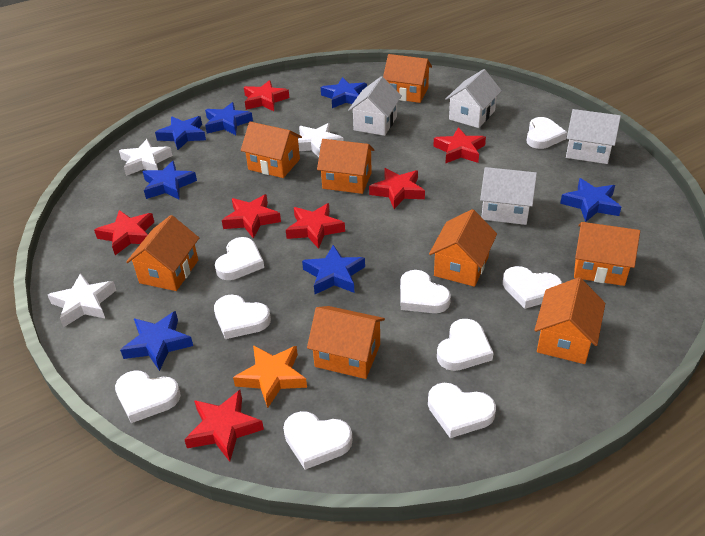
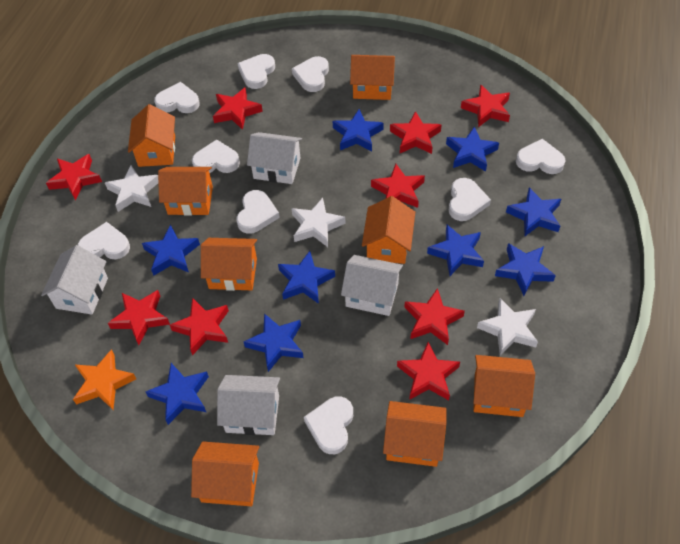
blue star: [120,311,193,371] [143,161,197,199] [155,116,206,150] [205,102,253,135] [302,245,365,294] [321,77,367,108] [560,178,621,222] = 7 -> [142,225,200,276] [145,363,209,425] [243,313,304,372] [278,251,335,304] [333,109,384,151] [427,225,484,276] [446,126,499,171] [495,243,556,296] [506,187,561,236] = 9
red star: [94,210,154,255] [184,390,264,462] [222,194,281,239] [244,80,289,111] [286,203,345,249] [369,168,425,209] [433,127,486,164] = 7 -> [46,154,102,200] [108,290,170,345] [170,298,229,355] [213,87,263,130] [371,164,425,208] [390,111,442,154] [397,342,460,400] [404,288,465,345] [461,84,510,127] = 9

